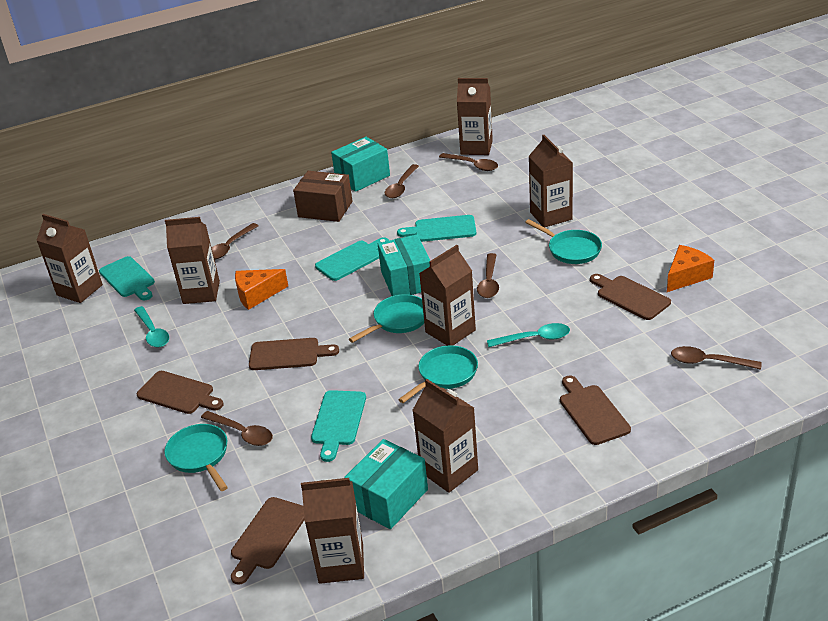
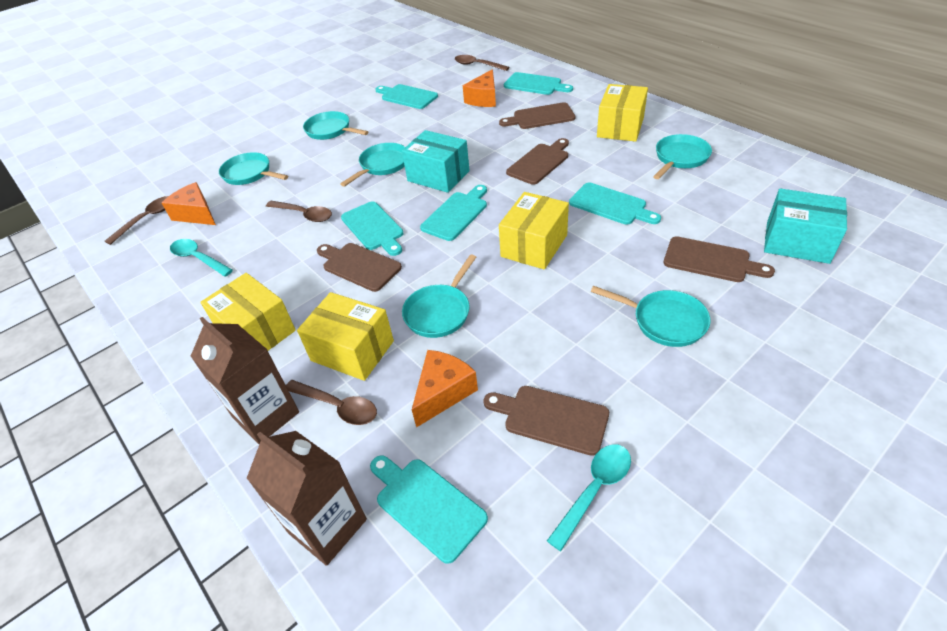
brown box: [293,171,353,222] = 1 -> none = 0
brown carton: [36,214,103,303] [165,217,220,304] [301,478,364,584] [412,379,478,493] [419,245,476,346] [457,78,493,155] [529,135,573,227] = 7 -> [191,317,299,444] [246,431,367,566] = 2
brown spoon: [201,411,273,446] [211,223,259,260] [385,164,419,198] [439,153,498,171] [477,253,499,298] [671,346,762,370] = 6 -> [105,196,168,245] [266,201,332,222] [286,380,377,425] [455,55,509,71] = 4
orange cheese: [235,269,288,310] [667,245,714,292] = 2 -> [162,182,216,225] [412,350,478,428] [463,69,496,107] = 3
turquoise box: [331,137,390,192] [344,439,428,529] [378,234,431,296] = 3 -> [402,130,470,193] [764,189,847,264] = 2
turquoise cutting board: [99,256,155,300] [311,390,366,462] [315,237,389,281] [397,215,476,242] = 4 -> [341,201,403,256] [370,455,488,564] [375,84,438,109] [420,185,487,241] [504,72,573,95] [569,183,661,225] = 6
turquoise pan: [165,424,228,491] [349,294,424,343] [398,345,478,403] [525,219,602,264] = 4 -> [219,152,288,185] [303,111,369,140] [340,143,405,187] [402,254,476,338] [591,286,711,347] [653,134,712,179] = 6
yellow box: none = 0 -> [200,273,296,351] [297,292,394,381] [499,192,569,270] [597,84,648,142] = 4

